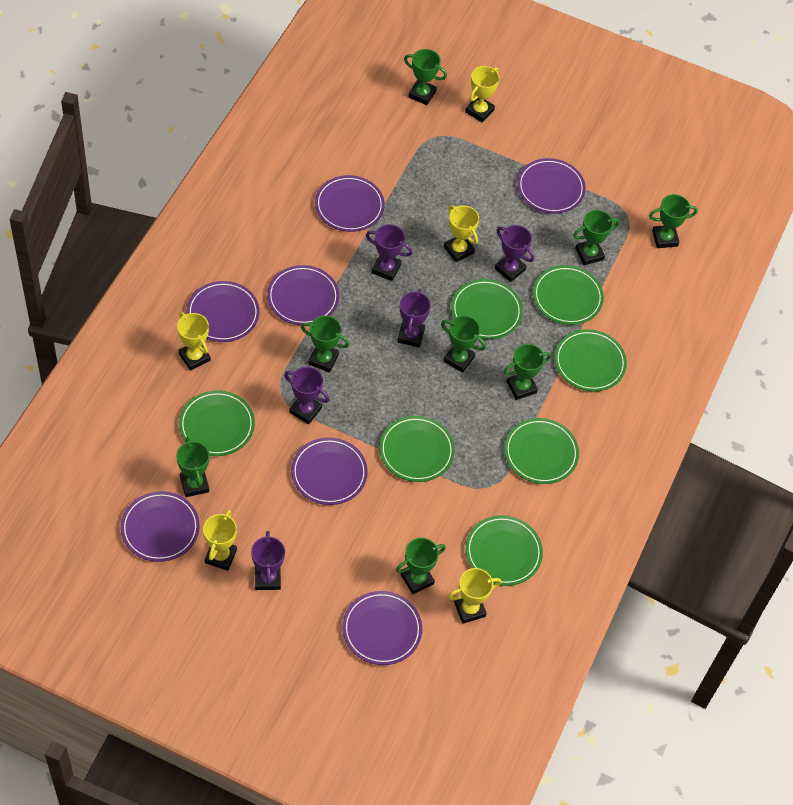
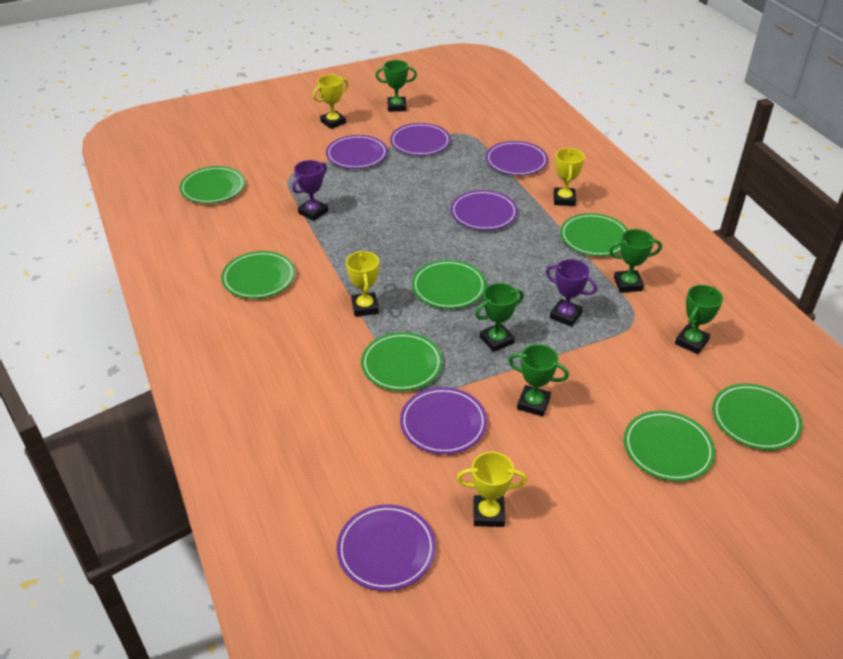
green trophy: [176,437,210,497] [301,315,350,373] [396,538,446,594] [404,49,447,105] [441,315,486,373] [503,344,551,400] [573,210,619,265] [649,194,698,248] = 8 -> [376,60,417,112] [475,283,524,352] [508,344,569,417] [609,229,662,293] [675,285,723,354] = 5
purple plate: [121,491,199,562] [187,281,260,342] [267,265,339,325] [291,437,368,505] [315,175,385,232] [342,591,422,665] [517,158,585,214] = 7 -> [326,135,388,169] [337,504,436,591] [390,123,451,156] [400,387,487,454] [450,190,518,230] [486,141,548,176] = 6
purple trophy: [251,531,285,590] [284,367,329,424] [366,224,413,281] [397,289,431,347] [495,225,534,282] = 5 -> [292,160,328,221] [546,259,597,327] = 2
yellow trophy: [177,312,211,371] [203,510,237,571] [444,205,479,262] [448,568,501,624] [465,66,500,123] = 5 -> [313,75,349,129] [346,251,379,317] [457,452,527,527] [554,148,585,206] = 4

